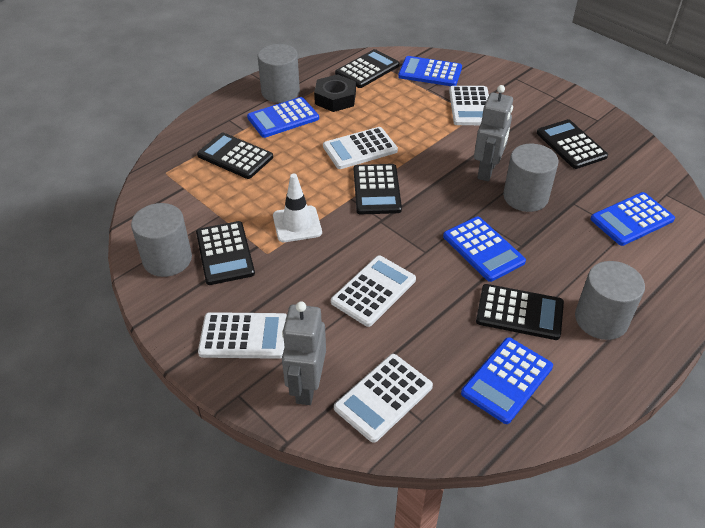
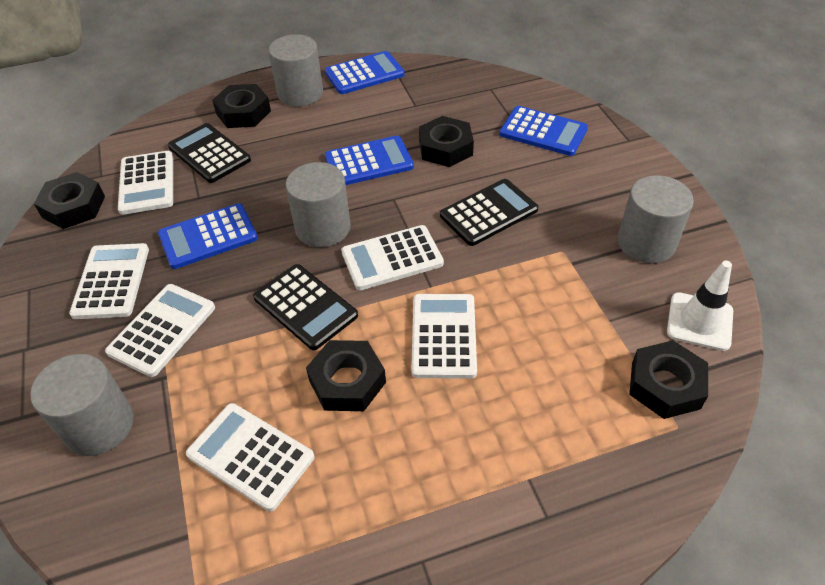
black calculator: [196,221,255,285] [197,132,273,179] [335,49,399,88] [354,164,402,214] [476,284,564,340] [537,119,608,169] = 6 -> [168,123,251,183] [253,264,358,350] [440,179,538,246] = 3
black nut: [314,74,356,112] = 1 -> [34,172,105,229] [212,84,271,128] [306,340,386,411] [419,116,474,167] [629,340,708,419] = 5
blue calculator: [247,97,319,138] [398,56,462,86] [443,217,526,282] [461,337,553,424] [590,192,675,246] = 5 -> [158,203,258,269] [325,51,405,94] [325,136,414,185] [499,106,588,156] = 4
grey robot: [282,301,326,405] [474,85,513,181] = 2 -> none = 0
white calculator: [198,312,287,359] [323,127,398,169] [331,256,416,327] [334,354,433,443] [449,86,489,125] = 5 -> [69,243,149,319] [105,284,215,377] [118,151,173,215] [186,403,315,512] [341,225,444,290] [411,294,477,379] = 6

